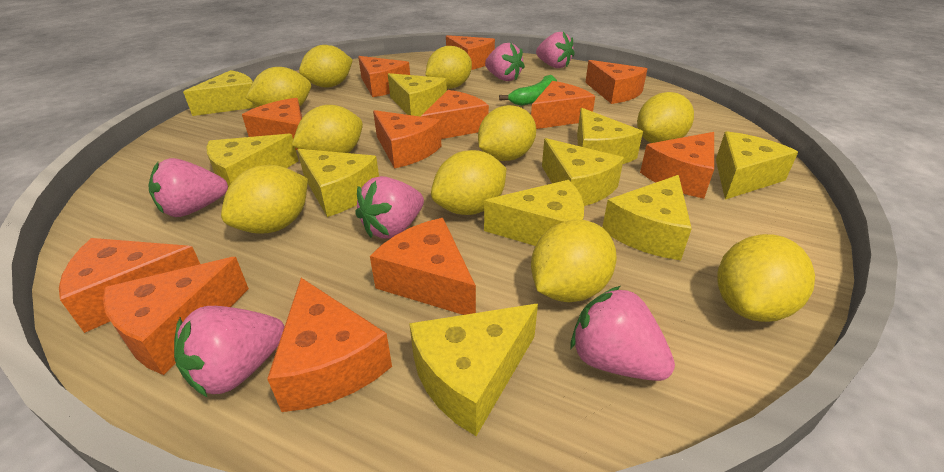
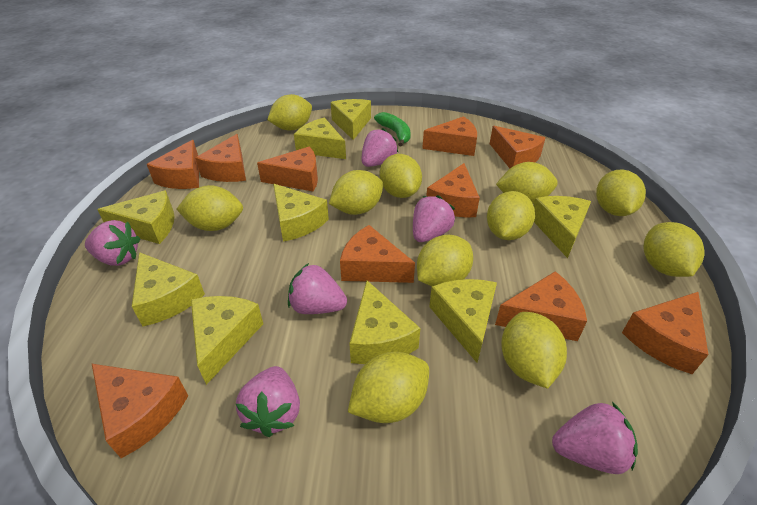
orange cheese: [59,238,200,333] [103,257,249,375] [242,98,302,150] [267,278,392,412] [358,56,410,97] [370,218,476,315] [373,110,441,169] [421,90,489,139] [446,35,495,70] [531,81,595,129] [585,60,647,104] [640,132,714,199] = 12 -> [92,364,188,458] [147,140,199,189] [196,134,246,182] [257,147,318,192] [340,225,415,283] [422,116,477,156] [426,163,480,217] [490,126,546,168] [495,271,587,341] [622,292,709,374] = 10
yellow cheese: [183,70,259,116] [206,134,298,187] [297,149,379,217] [388,73,447,117] [409,304,538,436] [484,180,584,246] [542,138,624,206] [577,108,643,164] [602,175,692,260] [716,131,798,200] = 10 -> [97,190,174,244] [132,252,205,326] [191,296,263,385] [273,184,329,242] [294,118,346,159] [331,99,371,140] [349,280,421,364] [429,279,497,363] [533,196,591,258] = 9
yellow lemon: [221,165,308,234] [246,67,311,106] [292,105,363,153] [299,45,353,87] [425,46,472,89] [431,150,506,215] [478,105,536,161] [531,220,617,302] [637,92,694,143] [718,234,815,322] = 10 -> [176,185,243,231] [267,94,312,130] [329,170,383,215] [348,352,429,423] [380,154,422,198] [417,235,473,286] [487,191,535,240] [496,162,558,204] [501,312,567,389] [596,169,646,216] [643,222,705,277] = 11

